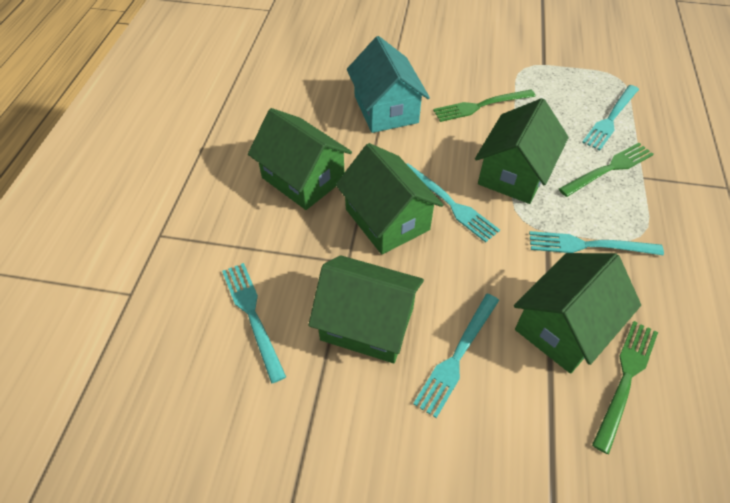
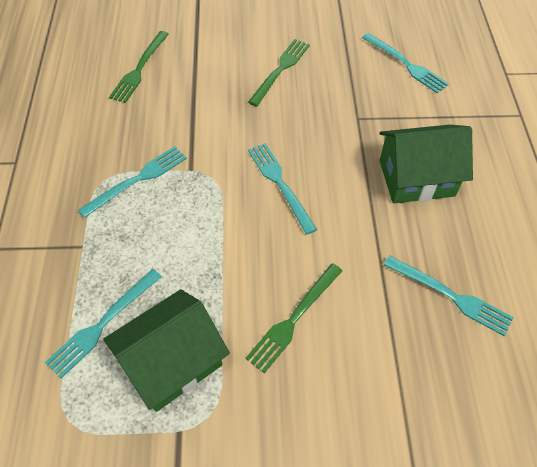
green house: [248,108,352,210] [308,255,424,363] [336,143,443,255] [475,98,569,204] [514,253,641,374] = 5 -> [103,289,230,412] [379,125,473,203] = 2
turquoise house: [347,36,430,133] = 1 -> none = 0

